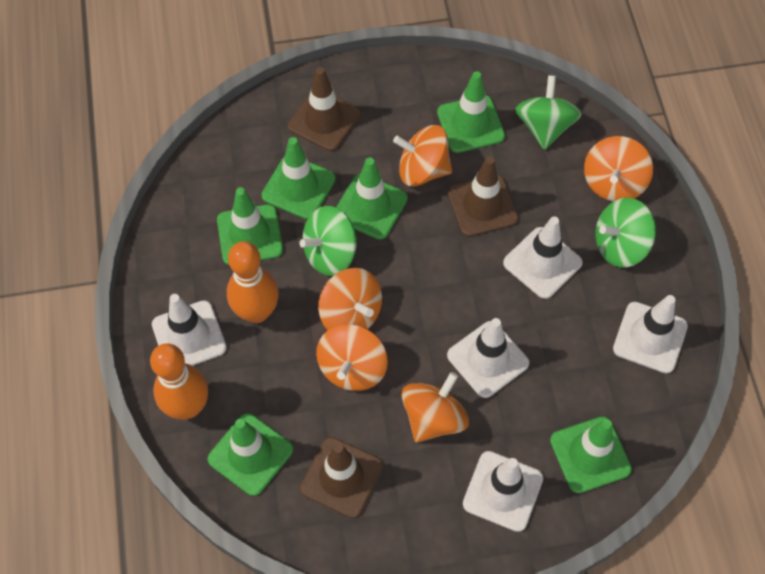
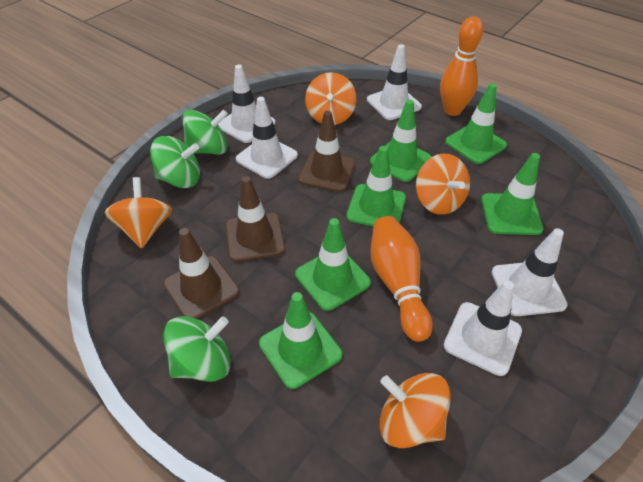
orange spinning top: [316,324,388,391] [318,268,382,330] [393,125,452,186] [401,372,469,443] [584,136,653,202] = 5 -> [104,177,172,248] [305,72,356,125] [379,373,451,448] [416,153,470,215] = 4

